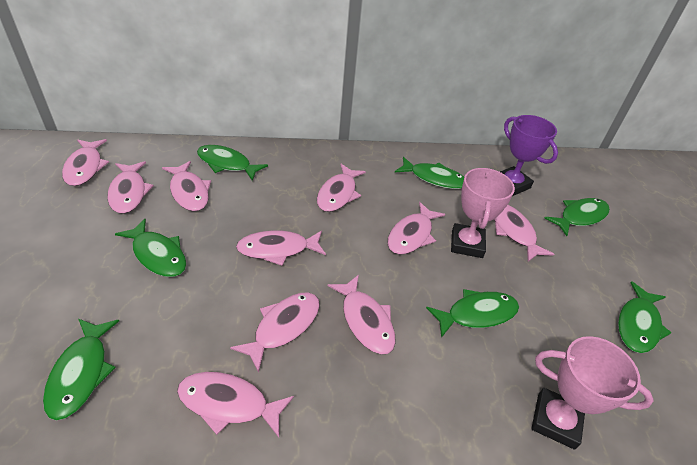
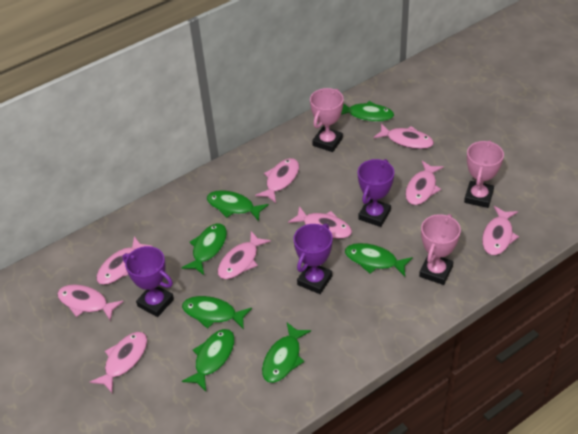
pink fish: [62,139,109,186] [107,161,154,214] [162,161,211,211] [177,372,294,438] [230,293,320,373] [236,231,326,266] [317,164,366,212] [328,275,396,355] [387,202,445,255] [494,205,554,262] = 10 -> [57,284,124,321] [90,332,147,393] [96,236,153,285] [218,231,271,279] [255,158,299,203] [288,206,352,239] [373,123,434,149] [405,161,444,205] [482,206,519,255] = 9
pink trophy: [451,168,515,258] [531,336,654,450] = 2 -> [310,88,344,152] [419,214,461,285] [464,140,504,208] = 3
purple trophy: [500,115,558,196] = 1 -> [122,246,174,317] [293,224,333,294] [358,159,394,227] = 3

